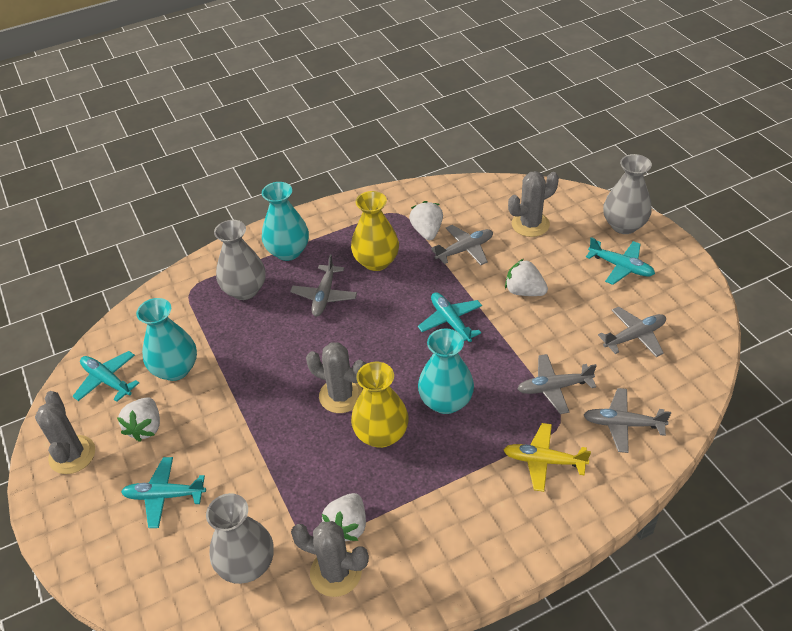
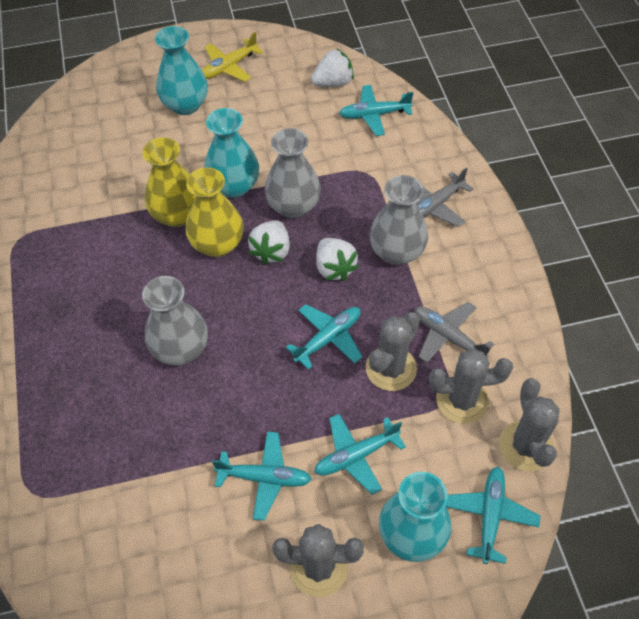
grey plane: [290,254,357,316] [431,225,493,265] [517,354,597,414] [584,388,671,453] [598,307,666,357] = 5 -> [415,302,494,363] [416,168,473,227] = 2
turquoise plane: [72,351,139,402] [121,457,206,528] [418,292,482,342] [586,237,655,285] = 4 -> [212,431,312,521] [286,304,362,370] [315,414,406,495] [339,85,413,136] [446,467,540,564] = 5
white strawberry: [117,397,160,442] [322,493,366,541] [409,201,443,240] [505,259,548,296] = 4 -> [248,220,290,265] [311,48,354,87] [316,238,359,281] = 3

